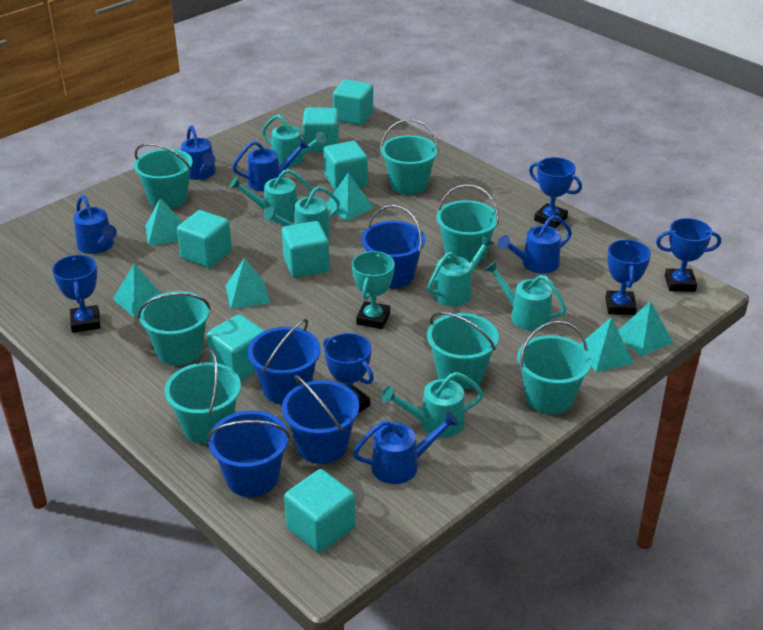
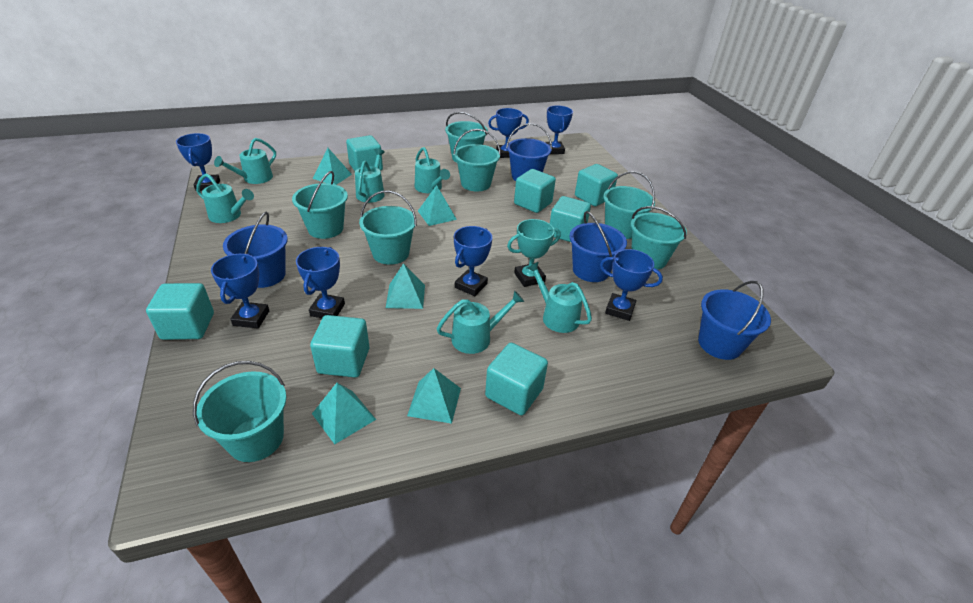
blue trophy: [52,255,101,333] [323,333,374,412] [529,157,582,228] [605,240,651,315] [656,218,721,292] = 5 -> [176,133,220,191] [211,254,269,328] [296,247,345,318] [454,226,492,296] [488,108,529,158] [545,105,573,154] [600,249,663,321] = 7
blue watering can: [74,195,117,254] [181,125,216,180] [232,138,309,191] [353,411,459,484] [498,215,572,274] = 5 -> none = 0
turquoise pyramid: [113,264,161,317] [145,198,182,246] [225,258,270,309] [326,173,374,221] [580,317,634,372] [618,301,673,356] = 6 -> [312,383,376,444] [313,148,352,185] [386,263,425,309] [407,368,461,424] [418,185,457,226] = 5

